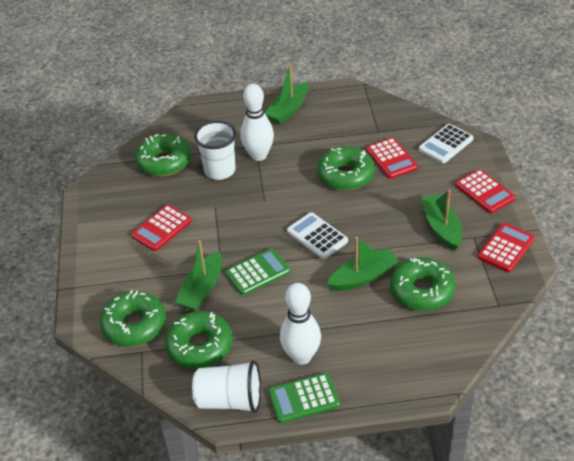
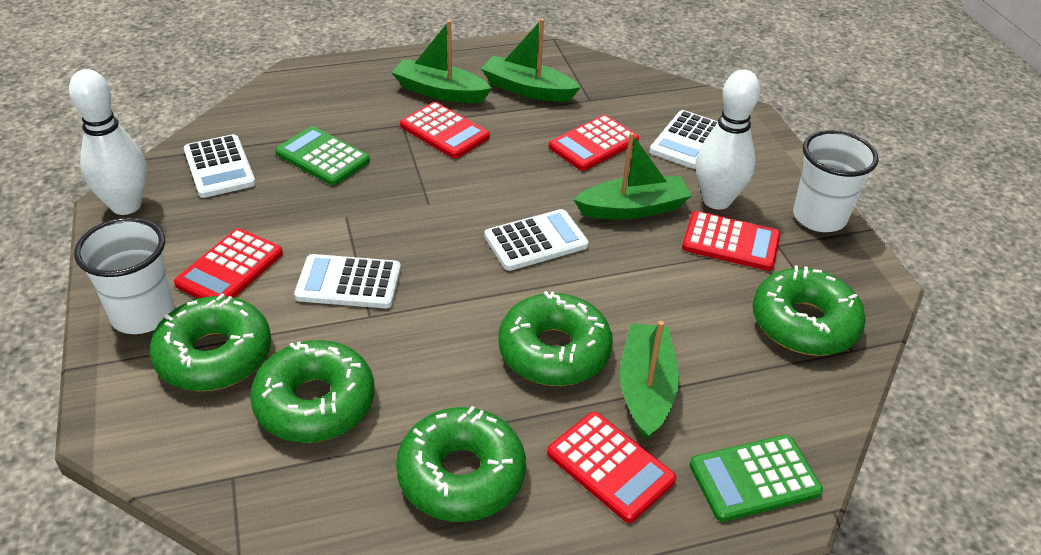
red calculator: [131,205,192,251] [366,138,418,179] [455,169,515,213] [478,223,535,272] = 4 -> [174,228,283,298] [400,102,490,159] [547,412,676,523] [548,115,639,171] [682,211,781,271] = 5
white calculator: [287,212,348,259] [419,124,474,164] = 2 -> [184,134,256,198] [294,254,401,308] [484,209,589,271] [650,110,718,169] = 4

